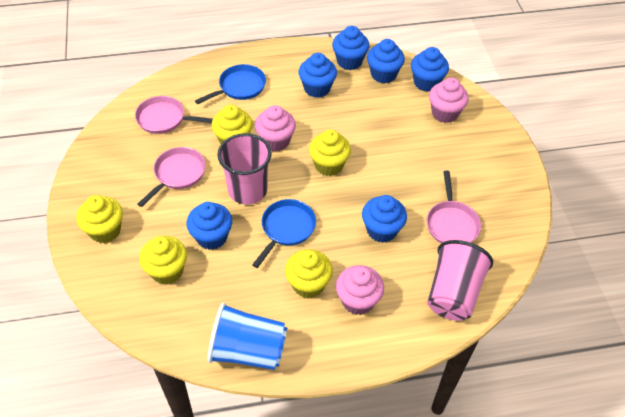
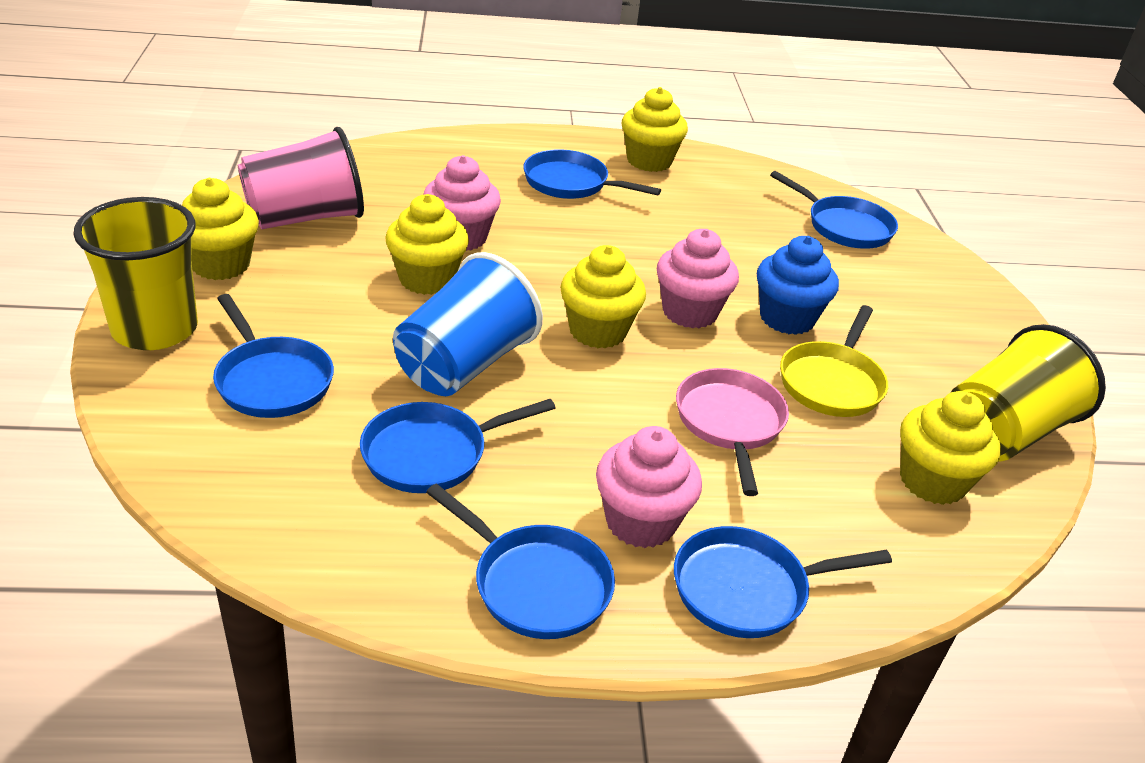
blue cupcake: [186,202,232,250] [299,53,337,98] [332,26,370,70] [362,195,407,243] [367,39,405,83] [411,47,449,92] = 6 -> [757,236,839,335] = 1
blue pan: [195,64,266,104] [252,199,316,268] = 2 -> [213,294,334,418] [360,399,556,493] [426,483,615,639] [523,149,661,199] [674,526,892,638] [770,171,898,249] = 6
pink cup: [217,133,272,205] [427,240,493,321] = 2 -> [238,127,364,229] = 1
pink pan: [135,96,213,134] [138,147,206,207] [427,171,481,243] = 3 -> [676,368,789,496] = 1
yellow cup: none = 0 -> [73,197,198,350] [950,324,1106,462] = 2
yellow pan: none = 0 -> [780,305,888,417] = 1

